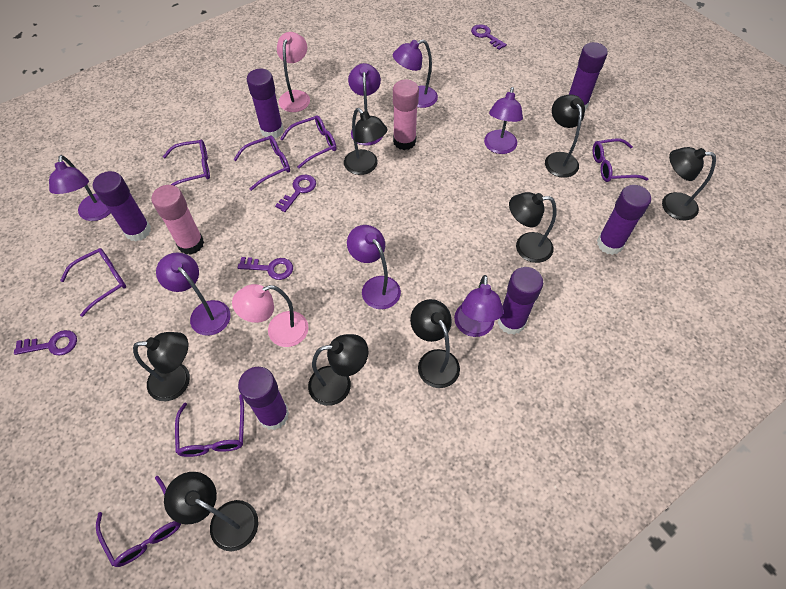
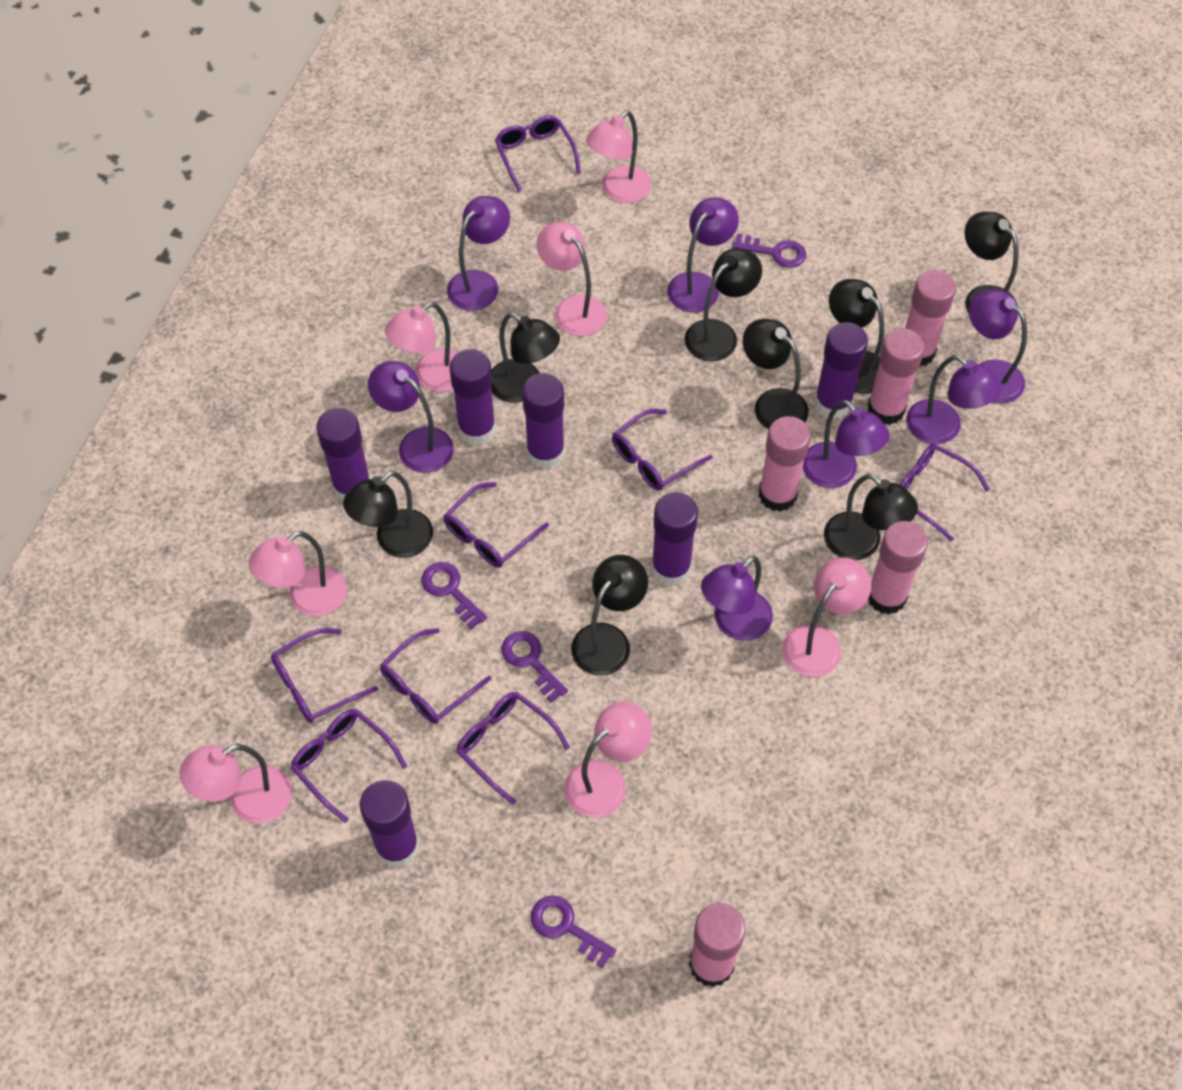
pink glue stick: [151,185,204,255] [393,79,419,150] = 2 -> [689,903,746,987] [759,416,811,512] [868,328,925,425] [868,521,928,615] [905,270,956,366] = 5
pink lamp: [232,284,309,347] [277,32,310,112] = 2 -> [179,744,292,824] [249,531,347,616] [385,302,459,392] [536,222,607,336] [565,702,652,818] [586,111,651,203] [782,558,871,677] = 7
purple glasses: [60,248,126,317] [96,476,181,567] [163,140,210,186] [175,394,244,457] [233,136,290,191] [280,115,337,169] [593,139,648,182] = 7 -> [271,628,378,723] [290,709,407,823] [380,628,491,724] [444,482,549,568] [456,692,570,805] [495,116,581,192] [612,409,712,491] [900,444,990,541] = 8

